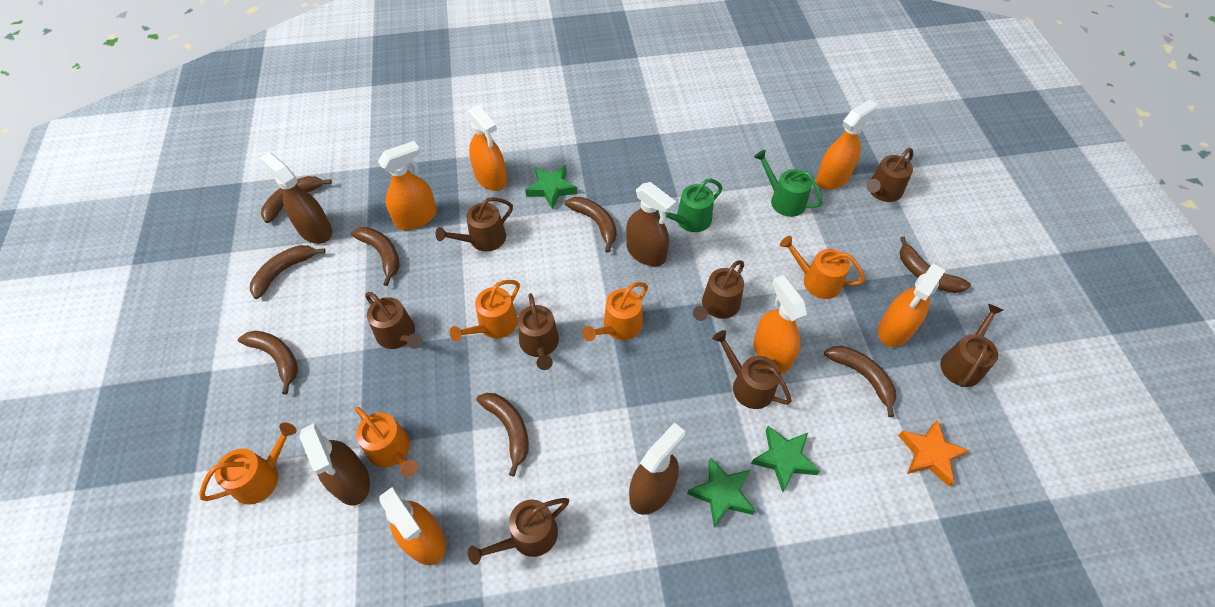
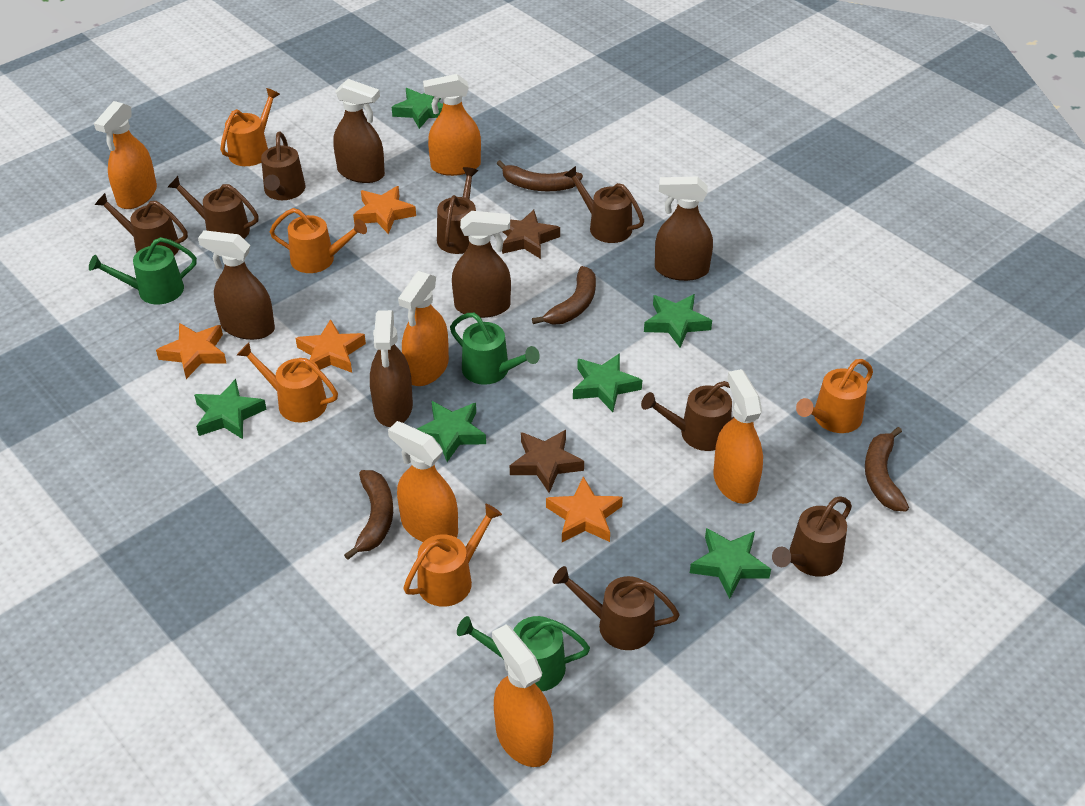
brown banana: [238,331,298,395] [250,245,326,299] [261,176,332,223] [351,227,400,286] [476,393,529,477] [565,197,617,253] [824,346,896,417] [900,236,971,293] = 8 -> [344,470,393,560] [496,160,583,191] [532,266,596,325] [865,427,909,512] = 4
brown spray bottle: [260,152,332,244] [300,423,370,506] [626,182,676,266] [629,422,685,515] = 4 -> [198,230,275,340] [333,79,385,183] [370,310,413,427] [452,211,511,318] [655,177,713,281] = 5
brown star: none = 0 -> [502,209,560,259] [510,430,584,493] = 2
green star: [525,165,577,209] [687,457,755,527] [751,426,820,493] = 3 -> [194,379,267,439] [392,88,443,129] [417,401,486,462] [573,353,642,412] [644,294,712,347] [690,528,771,599] = 6
green watering can: [658,179,723,232] [754,150,823,217] = 2 -> [89,237,197,305] [450,313,540,385] [457,616,590,691] = 3
orange star: [898,419,969,486] = 1 -> [156,323,226,379] [296,319,366,373] [353,186,416,234] [546,476,623,542] = 4

